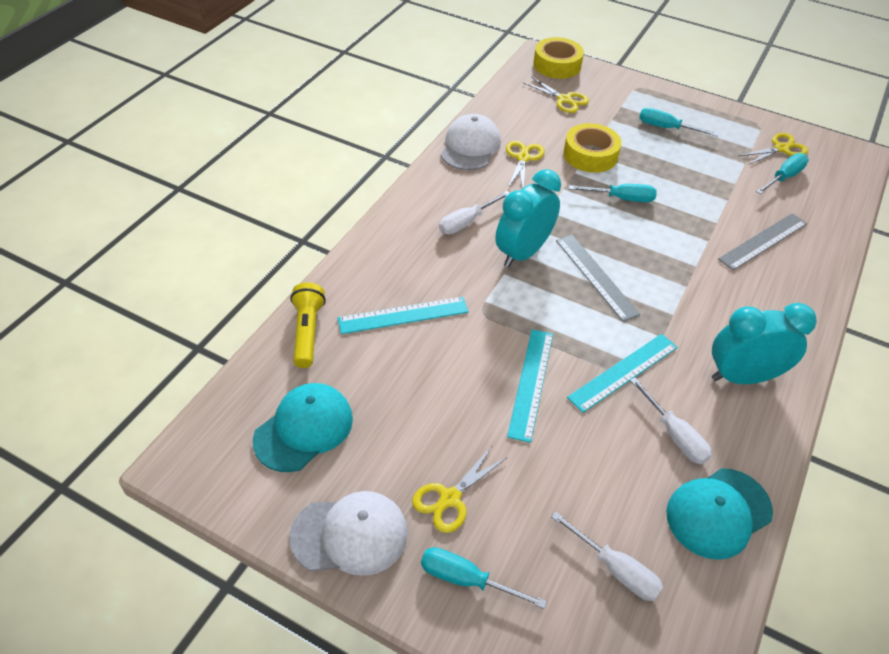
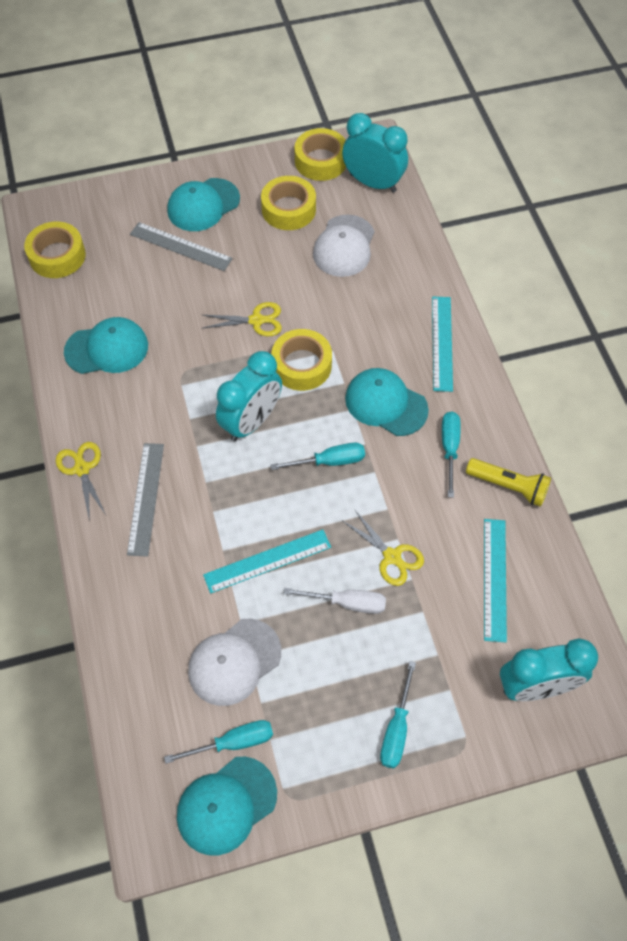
turquoise cap: [253,383,353,472] [666,468,773,560] = 2 -> [64,317,148,374] [167,178,240,231] [177,757,277,855] [345,368,429,436] = 4
turquoise clock: [495,169,561,267] [712,303,817,384] = 2 -> [216,351,282,441] [342,113,408,192] [500,638,598,701] = 3
white screwdriver: [439,191,509,234] [551,512,663,601] [630,377,712,464] = 3 -> [284,588,386,614] = 1
yellow scissors: [412,446,508,533] [506,141,545,188] [524,76,589,113] [739,133,808,165] = 4 -> [56,442,106,517] [203,302,282,337] [343,509,424,586] = 3
yellow tape: [533,37,584,79] [563,123,622,173] = 2 -> [24,222,86,278] [261,176,316,230] [272,329,332,391] [294,128,346,181] = 4

